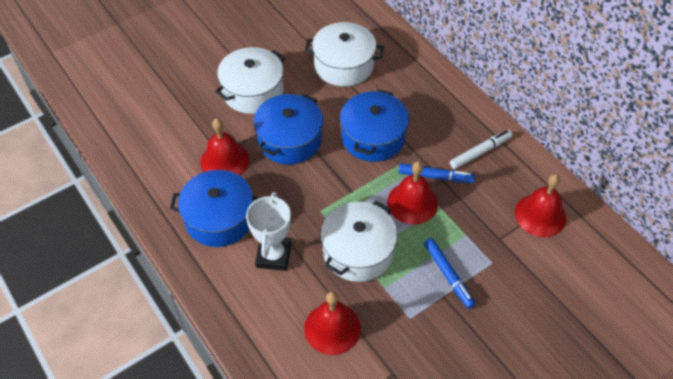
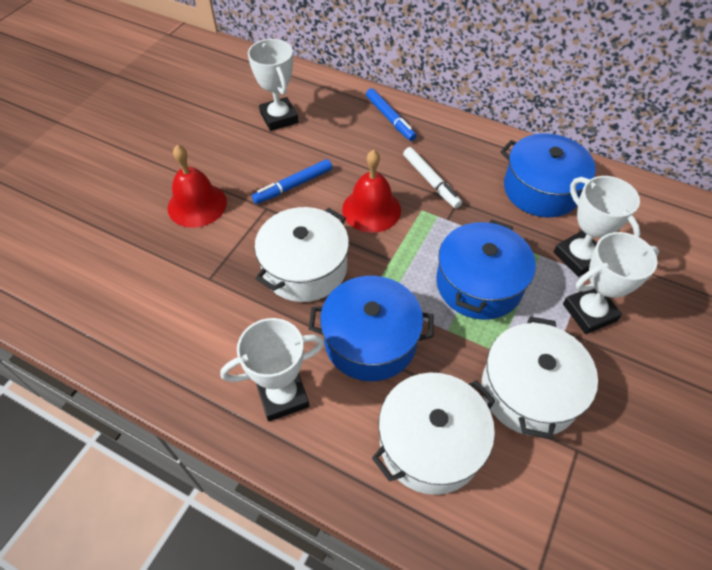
red bell: [200,118,249,176] [304,291,361,355] [387,161,438,224] [515,174,566,237] = 4 -> [168,145,227,228] [342,150,401,233] = 2
white trophy: [246,192,291,271] = 1 -> [220,318,324,421] [248,39,298,131] [553,176,640,277] [563,232,659,334] = 4

